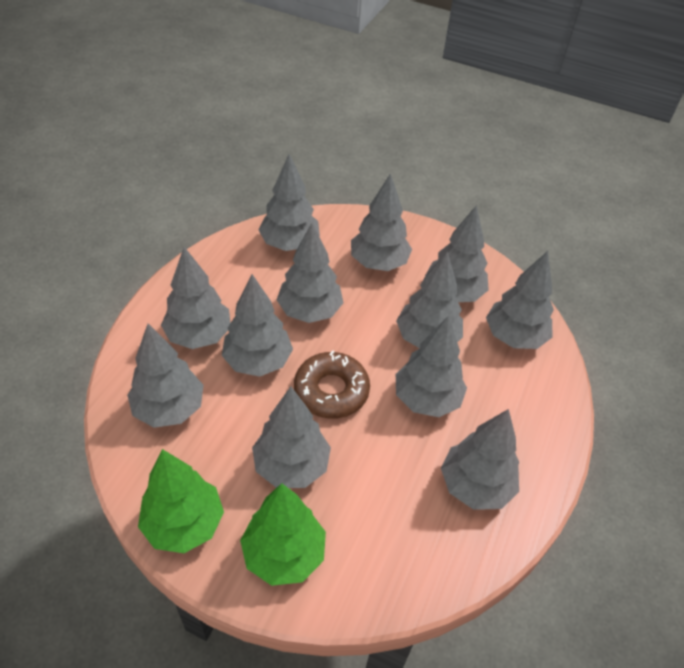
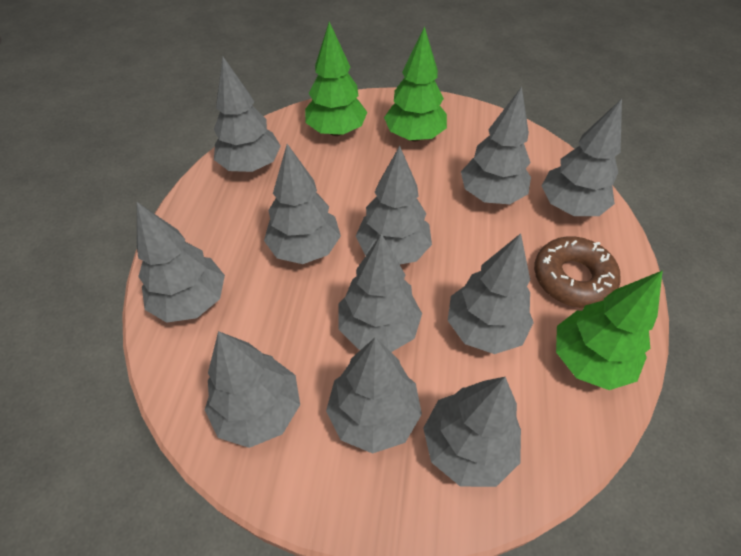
green tree: [138,449,224,553] [240,483,326,586] = 2 -> [305,22,367,136] [384,26,447,142] [556,270,663,390] = 3
grey tree: [127,324,204,428] [161,247,230,349] [222,274,293,377] [252,386,331,488] [259,154,320,251] [277,223,343,323] [351,173,412,271] [396,251,463,348] [396,315,467,417] [425,205,489,302] [441,409,519,510] [486,251,554,349] = 12 -> [137,202,225,323] [205,331,300,448] [214,57,281,172] [264,144,341,264] [326,337,422,453] [338,233,422,352] [356,146,432,264] [423,377,521,487] [448,233,534,354] [461,87,531,204] [542,99,622,216] = 11

